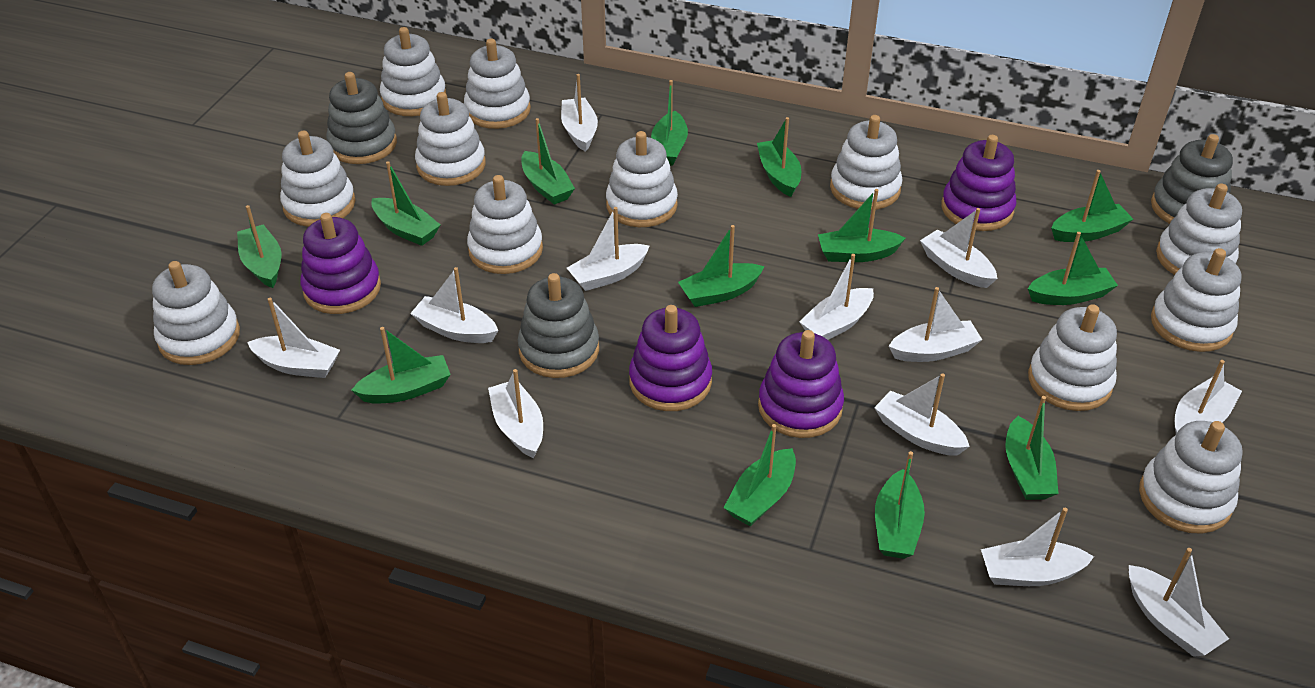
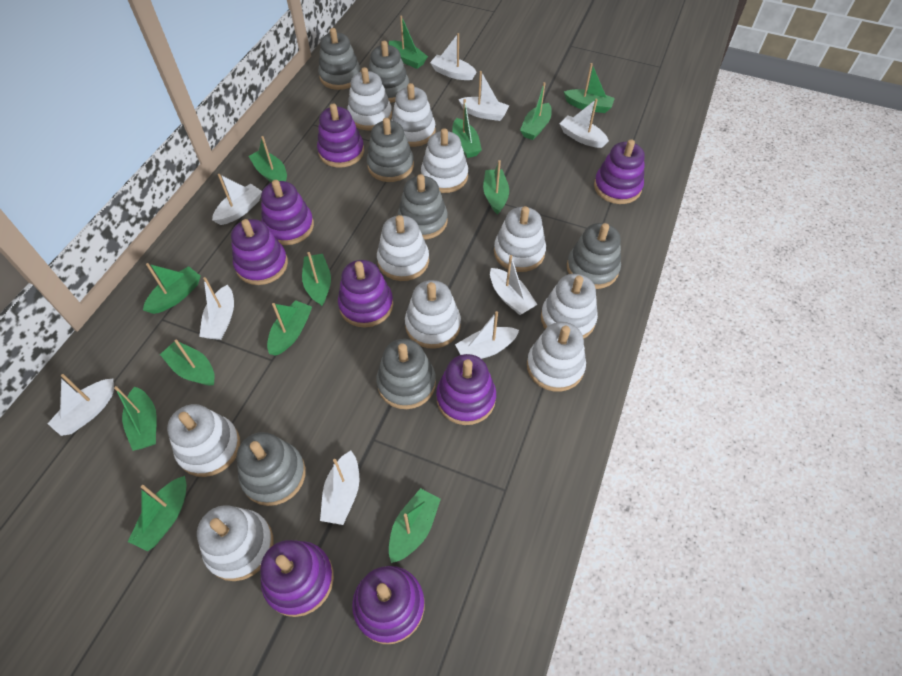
grey stacking toy: [326,72,397,164] [518,273,599,378] [1151,134,1233,224] = 3 -> [237,432,306,506] [318,28,361,90] [367,118,414,182] [368,41,409,103] [376,339,436,409] [398,174,448,240] [567,223,621,289] = 7
purple stacking toy: [301,213,381,314] [629,305,712,411] [758,330,844,438] [941,135,1016,231] = 4 -> [231,219,288,285] [260,540,334,617] [261,180,314,245] [317,103,364,168] [338,260,393,327] [352,566,425,644] [436,354,496,425] [594,139,645,204] = 8
white boat: [247,298,340,378] [410,267,498,343] [488,369,543,458] [561,74,598,152] [567,207,649,291] [799,254,874,340] [874,373,970,456] [889,287,982,362] [920,208,997,288] [981,508,1094,586] [1129,548,1229,657] [1174,360,1242,434] = 12 -> [48,374,114,436] [199,277,234,340] [212,174,262,225] [320,451,359,525] [430,33,477,80] [455,311,519,359] [458,71,509,121] [490,255,537,315] [559,99,609,148] = 9
white stacking toy: [152,261,240,365] [280,131,355,227] [380,27,446,116] [415,92,486,186] [464,39,531,129] [467,175,543,274] [606,131,678,227] [830,115,902,210] [1028,304,1117,411] [1139,421,1243,534] [1151,248,1242,352] [1156,184,1242,275] = 12 -> [167,404,240,477] [197,505,273,581] [347,67,392,130] [377,215,429,281] [391,83,435,147] [405,280,461,349] [421,128,468,193] [494,206,546,272] [527,322,586,392] [541,274,598,339] = 10

